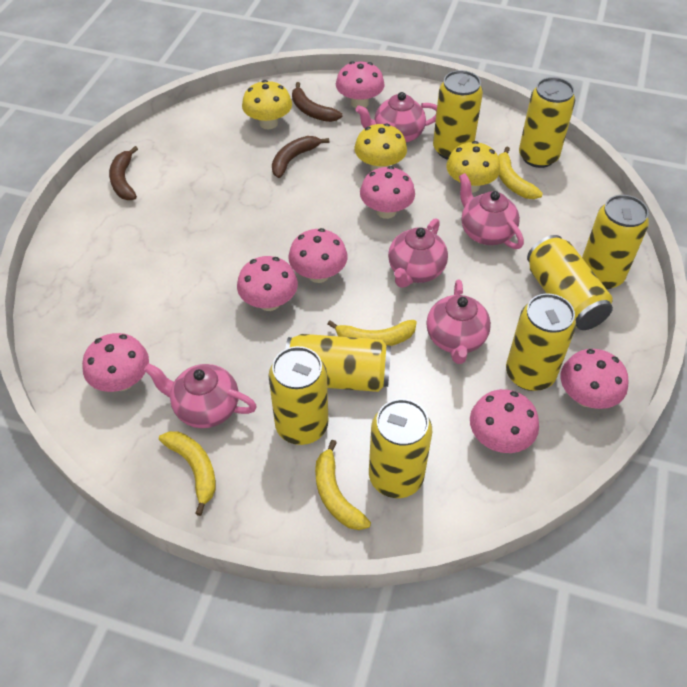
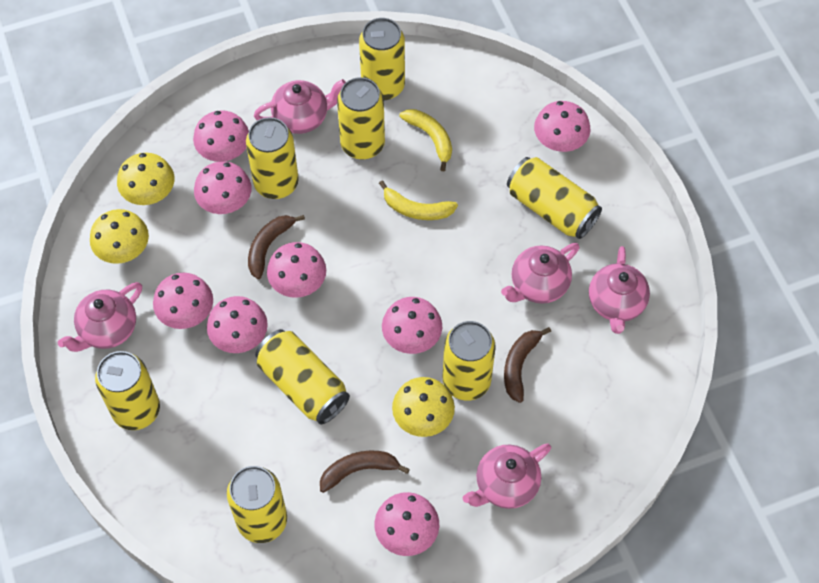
pink mushroom: [82,333,149,392] [237,256,298,311] [288,228,347,283] [336,61,385,108] [360,166,415,219] [470,389,539,453] [561,349,629,409] = 7 -> [153,273,213,329] [193,110,249,162] [194,161,251,214] [207,296,268,353] [267,242,326,298] [374,492,439,556] [382,297,442,354] [534,101,590,152] = 8
yellow banana: [159,431,216,516] [315,440,371,530] [328,320,417,346] [498,147,543,199] = 4 -> [379,180,458,220] [399,109,452,171] = 2

